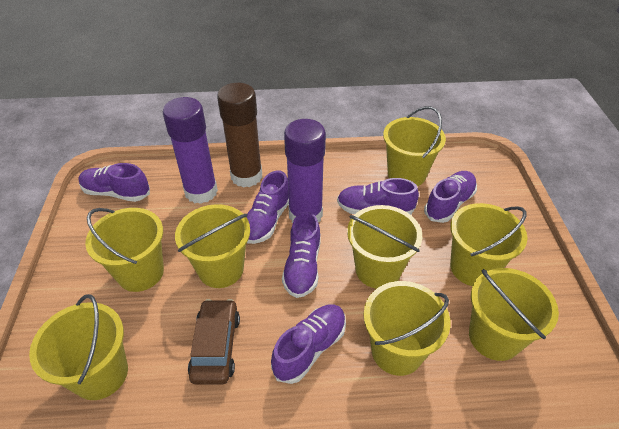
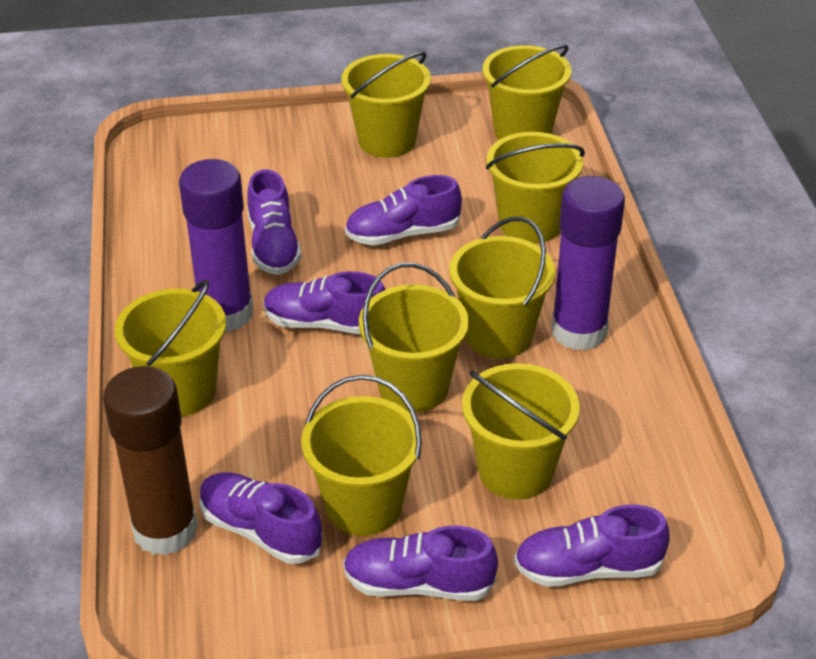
brown car: [188,299,240,385] = 1 -> none = 0

